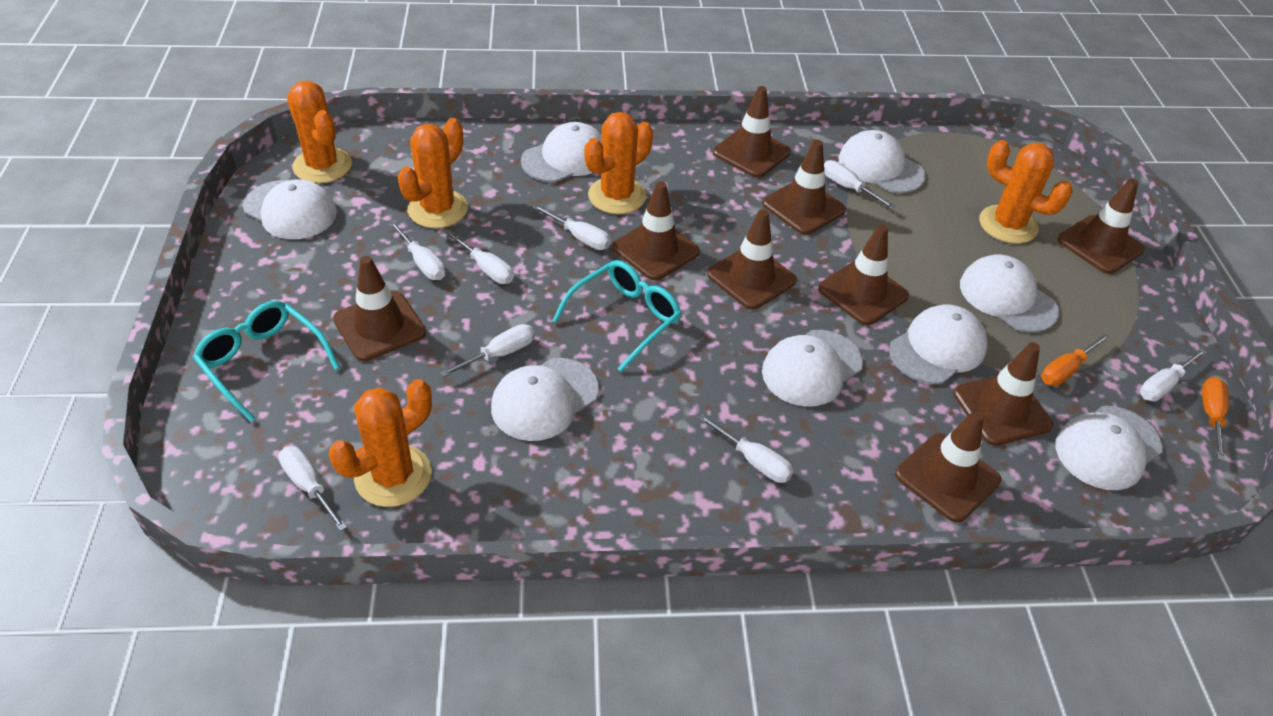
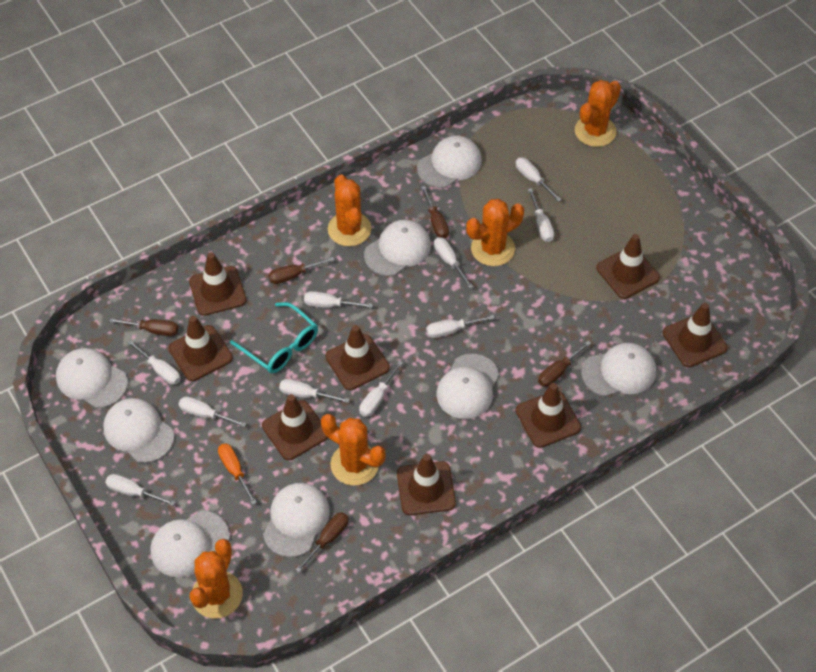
brown screwdriver: none = 0 -> [109,318,178,336] [268,257,335,284] [296,512,349,573] [421,186,449,238] [538,341,591,387] = 5
brown traffic cone: [333,256,426,361] [612,181,700,281] [707,209,797,310] [713,86,791,178] [762,140,846,235] [818,225,909,325] [895,411,1001,523] [954,342,1053,446] [1058,179,1145,274] = 9 -> [169,316,233,381] [189,252,246,316] [262,394,328,460] [325,325,390,390] [397,454,456,515] [516,383,581,448] [596,234,660,299] [663,303,727,367] = 8
orange screwdriver: [1041,334,1110,386] [1202,377,1229,461] = 2 -> [218,443,257,505] = 1
turquoise glasses: [193,301,340,422] [552,260,682,372] = 2 -> [230,302,318,373] = 1
white screwdriver: [278,446,347,531] [389,221,445,280] [440,324,535,377] [445,230,514,284] [533,205,611,250] [698,414,794,483] [824,160,895,209] [1140,348,1207,401] = 8 -> [105,474,176,506] [127,340,181,385] [179,396,247,427] [279,379,350,403] [304,291,373,308] [359,361,403,417] [426,315,495,338] [434,237,473,289] [516,157,562,202] [528,188,554,242] = 10

